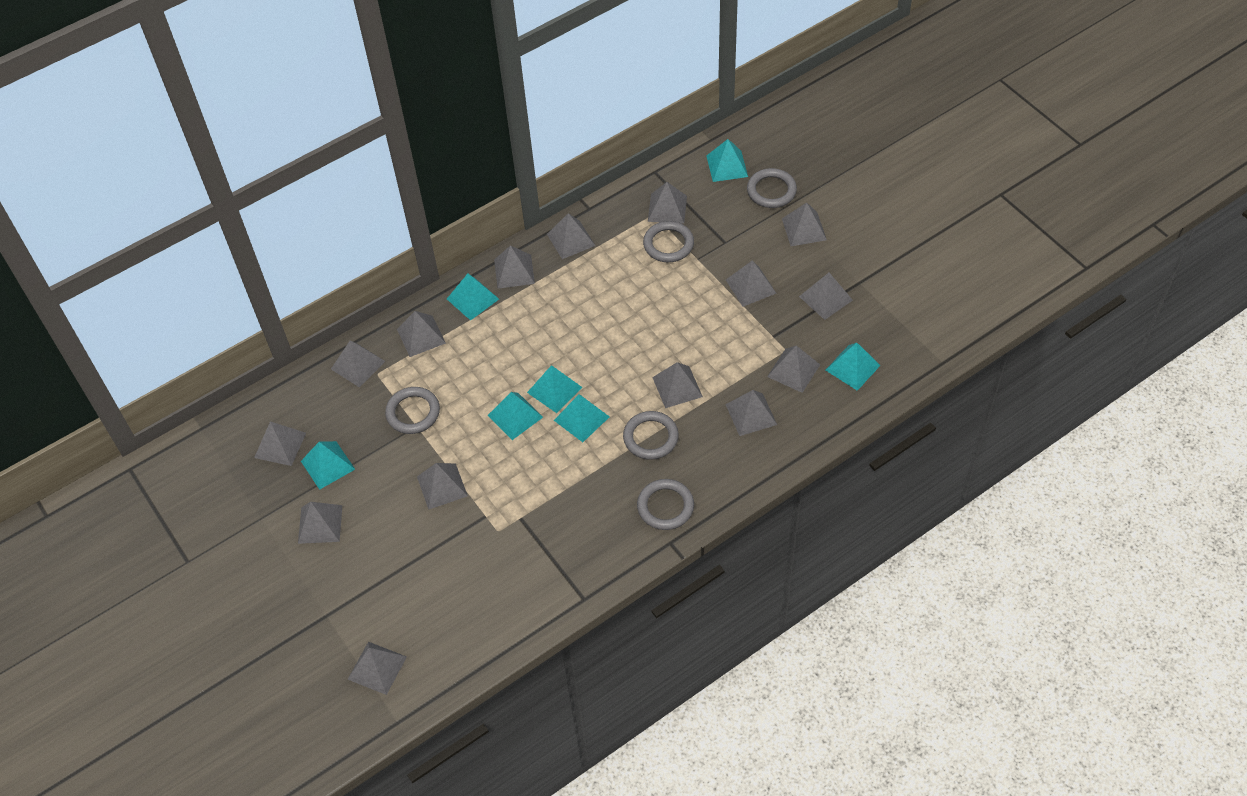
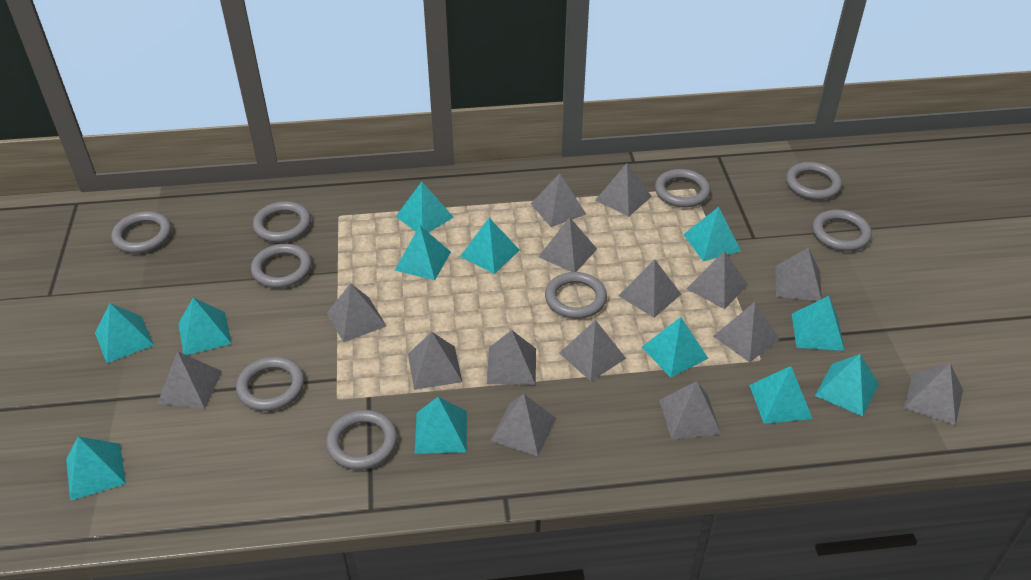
grey ring: [385,387,440,434] [623,411,679,460] [637,479,694,530] [643,221,694,262] [747,168,797,208] = 5 -> [111,211,172,253] [236,356,304,411] [251,244,312,288] [253,201,311,243] [326,410,397,470] [545,272,607,319] [655,169,711,208] [786,162,842,200] [812,210,872,251] = 9
turquoise pyramid: [301,441,355,490] [447,274,499,321] [488,392,543,440] [527,365,582,413] [554,394,610,442] [707,139,748,182] [826,343,881,391] = 7 -> [66,436,126,501] [95,303,154,363] [178,298,232,355] [394,226,451,280] [396,182,454,233] [415,397,467,454] [460,218,520,274] [642,317,708,378] [683,207,741,261] [749,366,813,424] [792,296,844,351] [815,354,879,416] = 12

